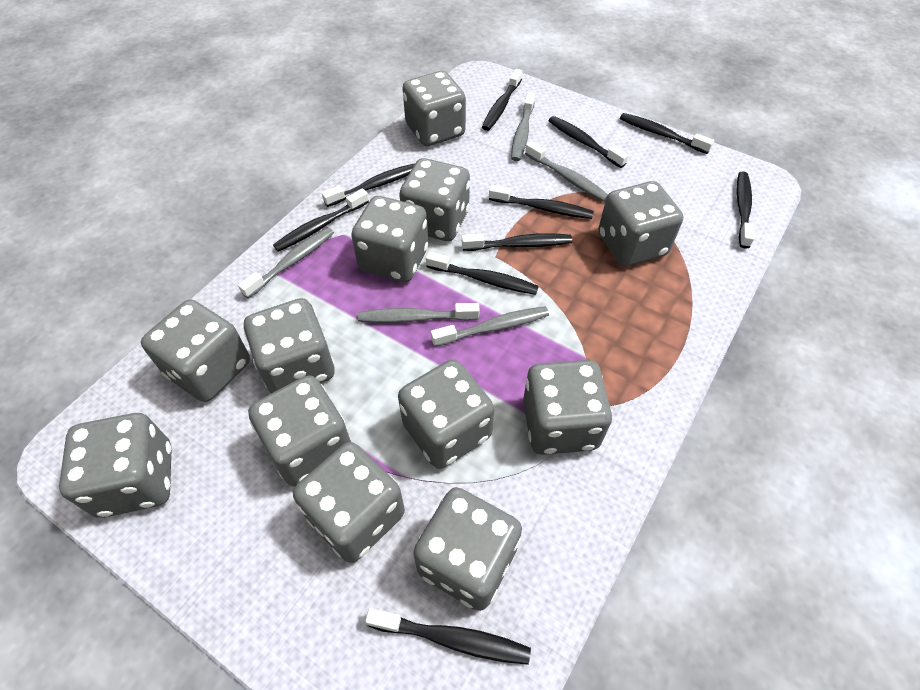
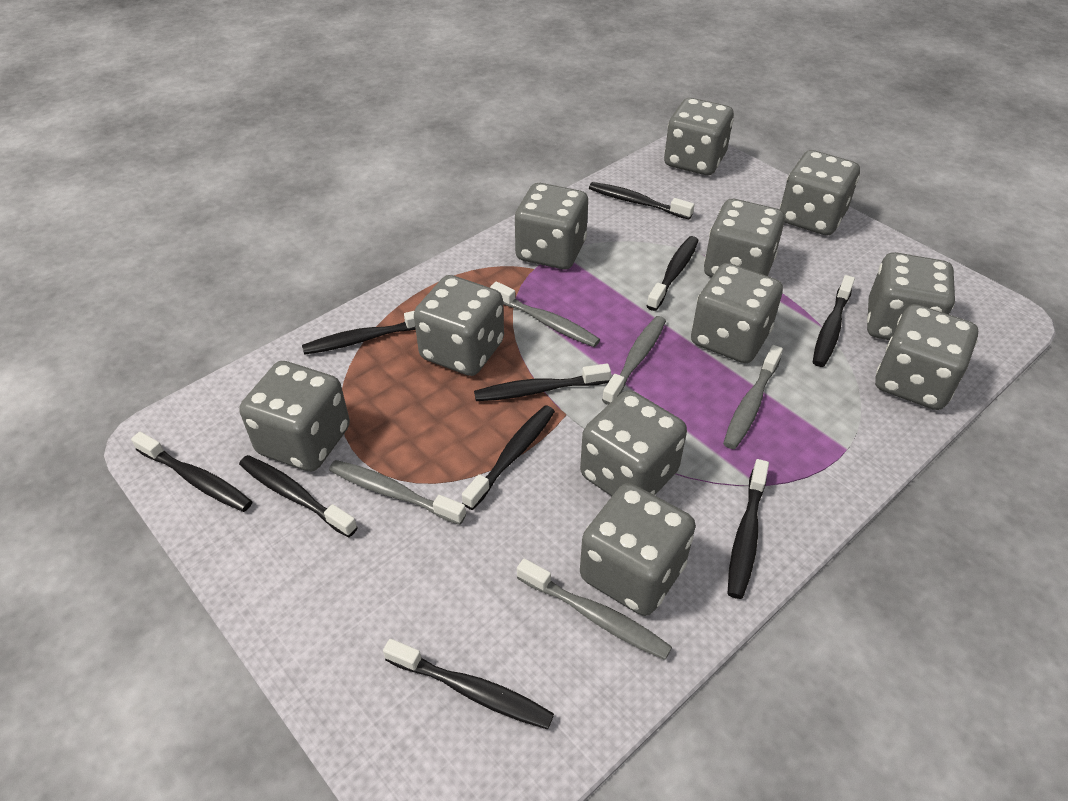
grey dice: [59,413,172,518] [141,300,250,402] [244,298,335,393] [248,375,351,487] [293,442,405,563] [351,196,428,282] [398,359,494,469] [399,158,470,241] [402,71,466,146] [413,487,522,611] [523,360,612,455] [598,181,683,267] = 12 -> [239,361,350,472] [414,275,504,376] [515,183,588,269] [580,390,687,496] [580,483,696,616] [664,98,734,175] [691,263,783,363] [704,199,785,277] [780,150,860,235] [867,252,955,340] [875,304,978,410] = 11

